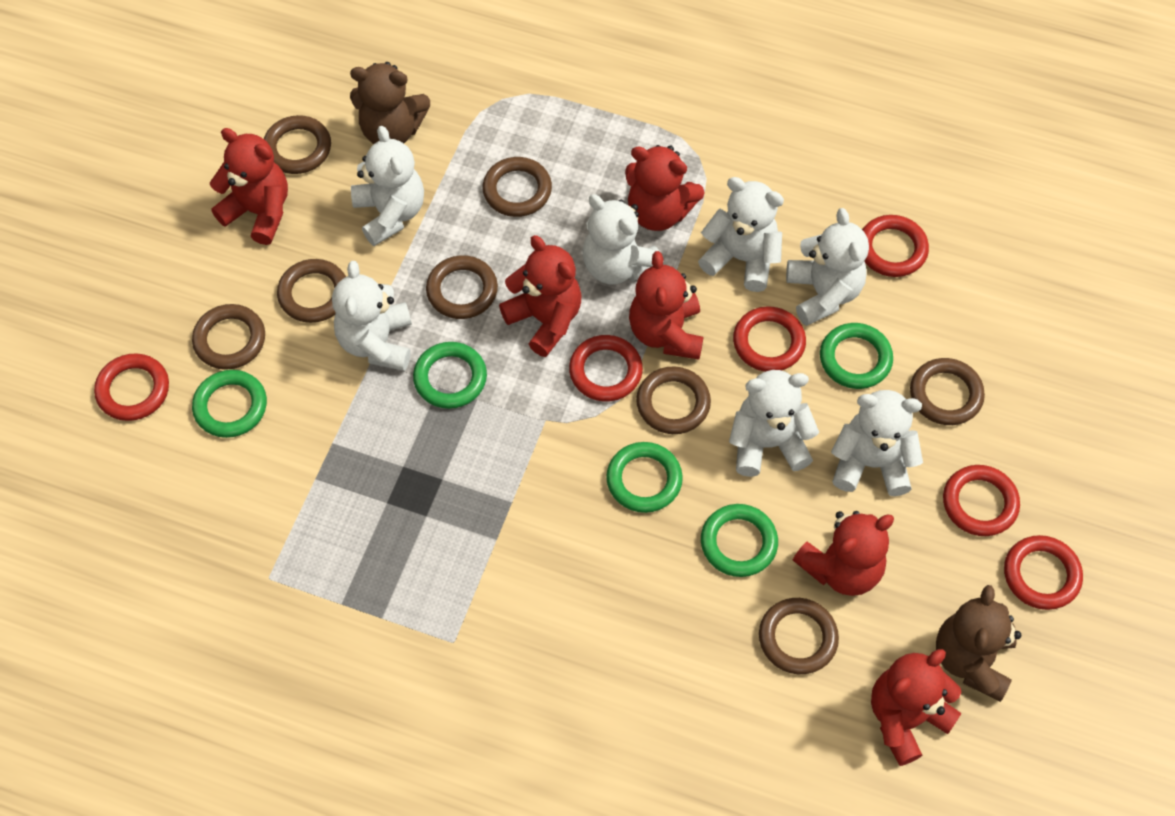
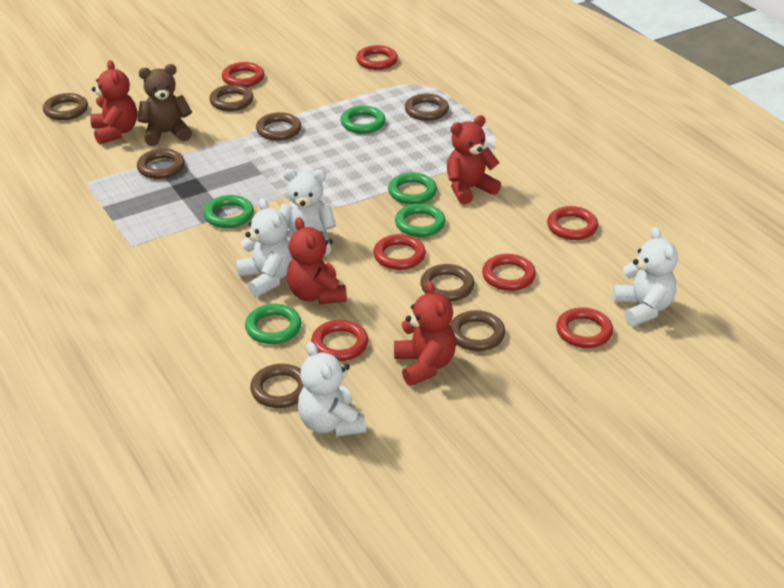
brown teddy bear: [350,62,430,144] [936,585,1021,702] = 2 -> [137,64,192,146] = 1
red ring: [94,353,169,421] [569,335,643,402] [733,306,806,372] [862,215,929,277] [943,465,1020,536] [1004,535,1083,610] = 6 -> [222,62,264,87] [311,320,368,361] [356,45,398,70] [373,234,426,270] [482,254,536,291] [547,206,598,240] [556,308,613,348] = 7
red teddy bear: [210,128,288,245] [499,235,581,357] [625,145,705,231] [629,251,703,359] [793,511,894,596] [871,649,962,766] = 6 -> [91,60,137,145] [287,217,347,304] [394,281,456,386] [447,115,501,205] = 4
white teddy bear: [332,261,412,371] [351,126,424,246] [582,194,664,285] [698,177,784,292] [729,370,819,477] [786,208,869,326] [831,390,923,496] = 7 -> [236,198,293,297] [279,169,336,256] [298,342,366,437] [613,227,678,326] = 4

